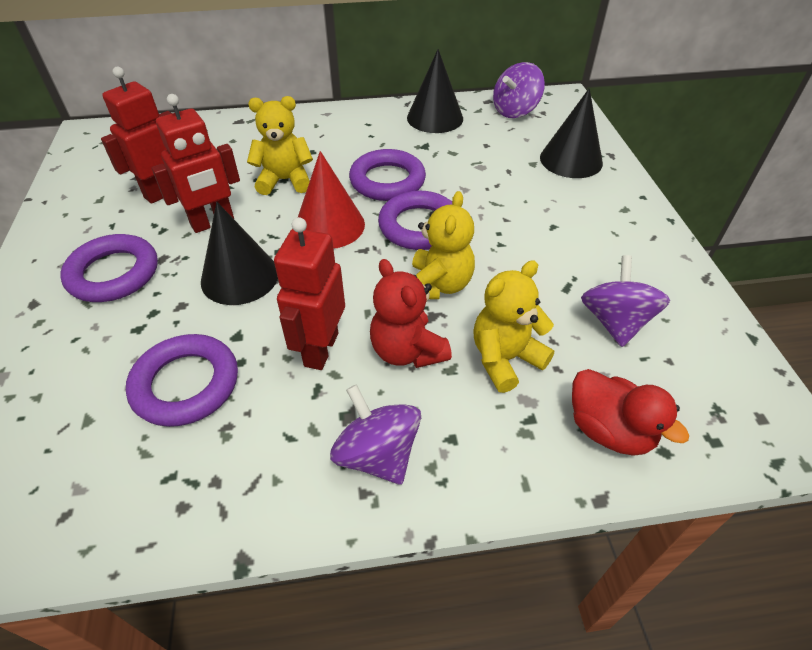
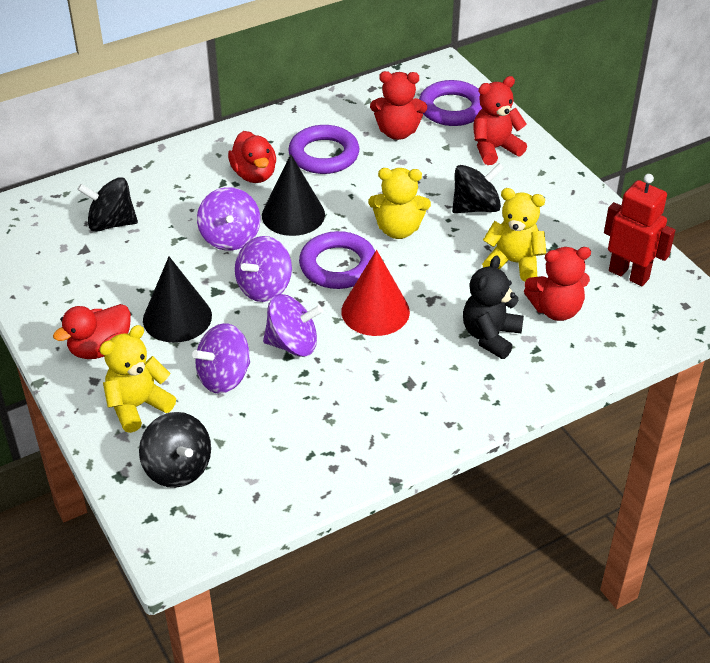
black cone: [201,202,278,305] [407,49,463,133] [540,88,603,178] = 3 -> [143,257,212,343] [262,154,325,236] = 2
black spinning top: none = 0 -> [77,177,138,232] [139,412,211,488] [452,163,504,213] = 3
black teddy bear: none = 0 -> [463,255,524,359] = 1
purple ring: [60,234,158,302] [126,334,238,427] [349,149,426,201] [378,191,452,250] = 4 -> [288,125,359,174] [299,231,375,289] [419,80,482,126] = 3
purple spinning top: [330,385,421,485] [493,62,545,118] [581,255,670,347] = 3 -> [192,323,250,394] [197,187,260,251] [235,236,292,302] [263,294,323,357] = 4
red duck: [572,369,689,456] = 1 -> [53,304,131,359] [228,131,276,183] = 2
red robot: [101,67,172,204] [152,94,240,233] [274,217,345,370] = 3 -> [604,174,675,286] = 1
red teddy bear: [370,259,452,368] = 1 -> [370,71,427,140] [473,76,527,165] [524,247,591,321] = 3

